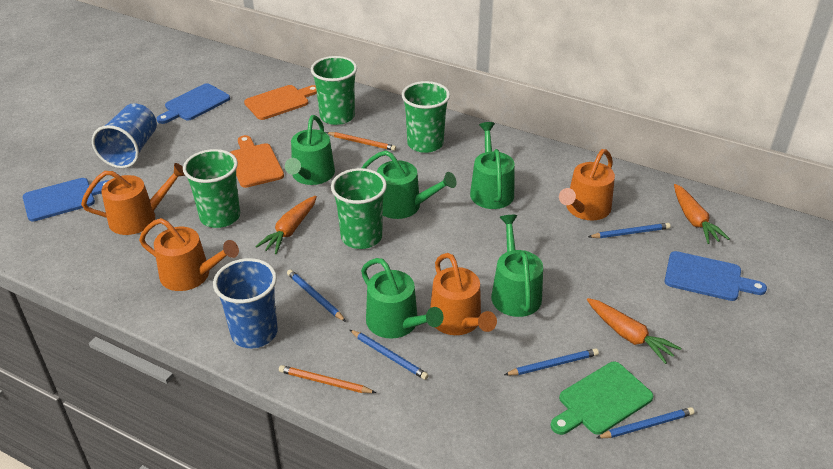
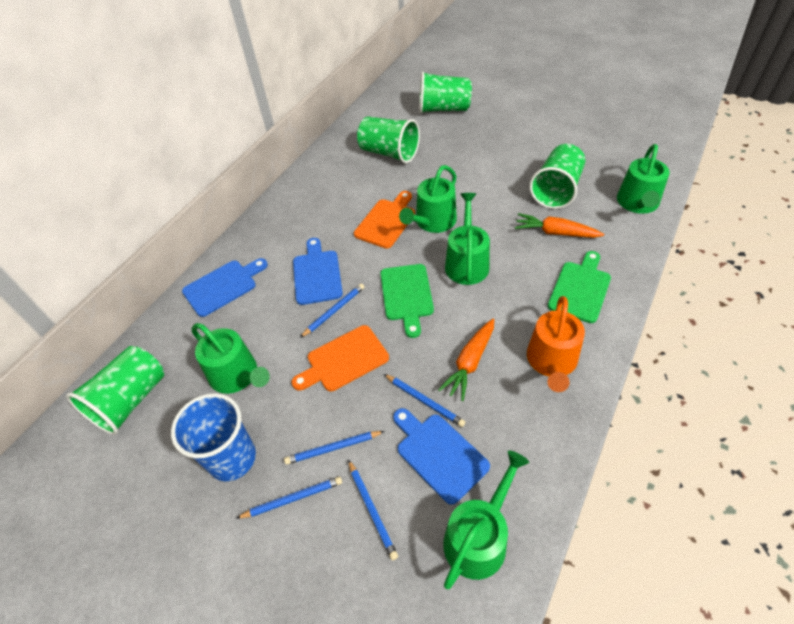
blue cup: [92,103,157,168] [213,258,278,348] = 2 -> [171,393,256,481] = 1
green cutting board: [551,362,653,435] = 1 -> [380,264,434,338] [548,251,611,323] = 2
orange carrot: [255,196,317,254] [587,298,682,364] [674,184,730,244] = 3 -> [438,319,494,401] [515,213,604,238] = 2
orange pencil: [279,365,376,393] [326,132,396,151] = 2 -> none = 0
orange watering can: [81,163,185,235] [139,218,239,291] [430,253,497,335] [559,149,615,220] = 4 -> [527,296,585,392] = 1

